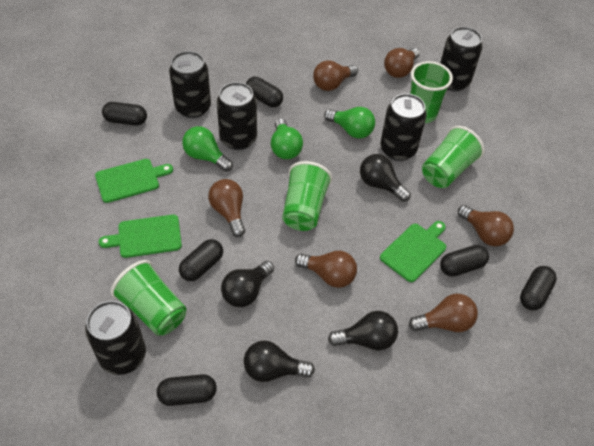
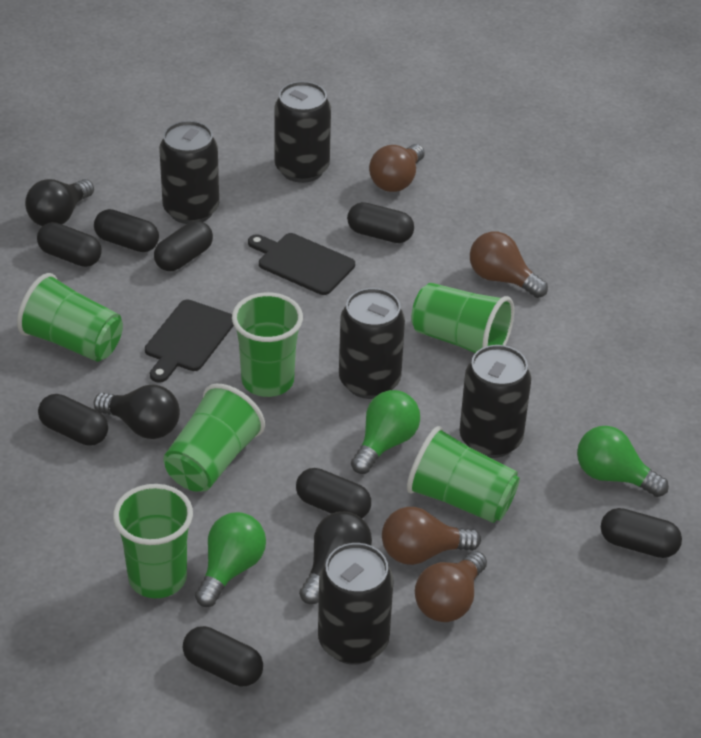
black capsule: [102,102,147,125] [157,374,217,406] [179,239,223,281] [246,77,283,107] [440,245,489,277] [520,266,557,310] = 6 -> [37,222,102,267] [38,394,108,446] [94,209,159,252] [154,221,213,271] [183,626,263,687] [296,468,371,518] [347,202,414,243] [601,508,682,558] = 8
black cutting board: none = 0 -> [145,299,234,383] [248,233,355,295] = 2
black light bulb: [221,261,274,307] [244,340,315,382] [328,311,398,351] [360,154,411,202] = 4 -> [25,179,94,226] [94,384,180,439] [299,511,372,604] = 3
brown light bulb: [208,179,245,237] [295,251,357,288] [313,60,358,91] [384,48,420,78] [409,294,478,332] [458,205,514,246] = 6 -> [369,144,425,192] [382,507,481,565] [415,551,487,622] [470,231,548,298] = 4
green cup: [111,260,186,336] [282,161,333,231] [410,61,453,123] [422,126,485,188] = 4 -> [17,273,123,362] [113,484,193,598] [163,384,265,492] [232,292,303,397] [407,426,520,523] [411,283,514,353] = 6
green cutting board: [95,159,173,203] [99,214,182,258] [380,221,446,282] = 3 -> none = 0

